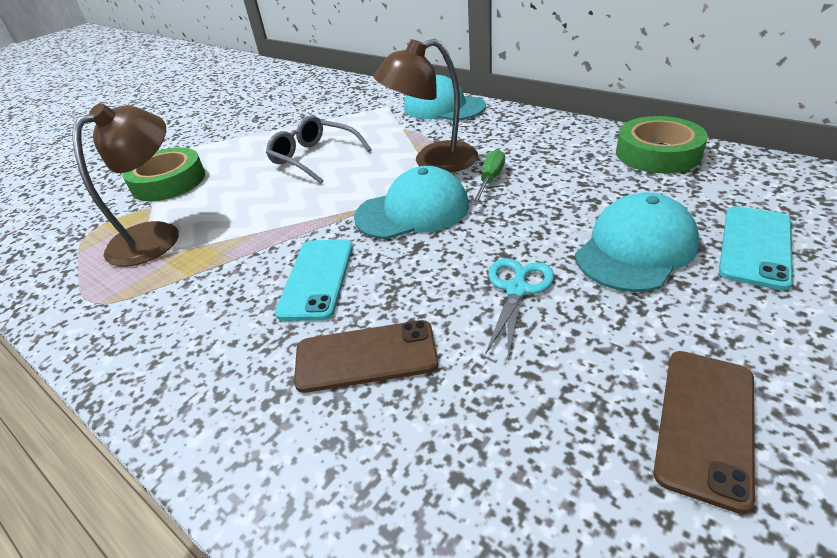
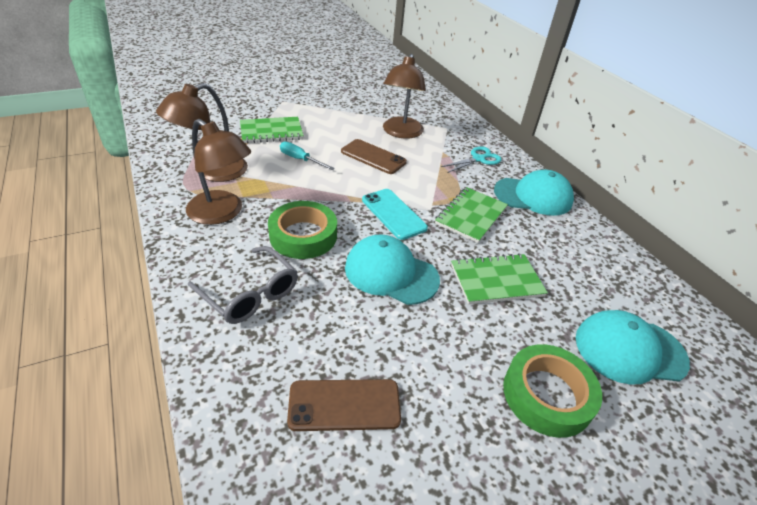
brown lamp: [72,103,179,267] [374,39,478,173] = 2 -> [156,83,248,182] [186,119,251,225] [383,54,426,139] = 3
green notebook: none = 0 -> [240,117,304,143] [435,187,508,243] [451,253,548,304] = 3
green screwdriver: [471,149,505,205] = 1 -> none = 0
turquoise phone: [275,239,353,321] [719,206,793,290] = 2 -> [362,189,428,240] = 1
turquoise screwdriver: none = 0 -> [280,141,335,170] = 1

